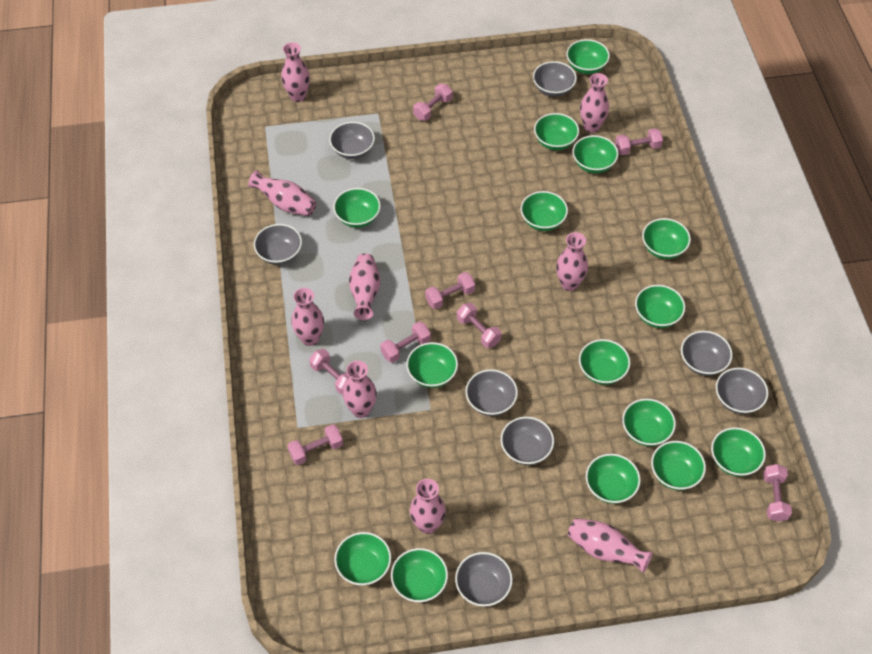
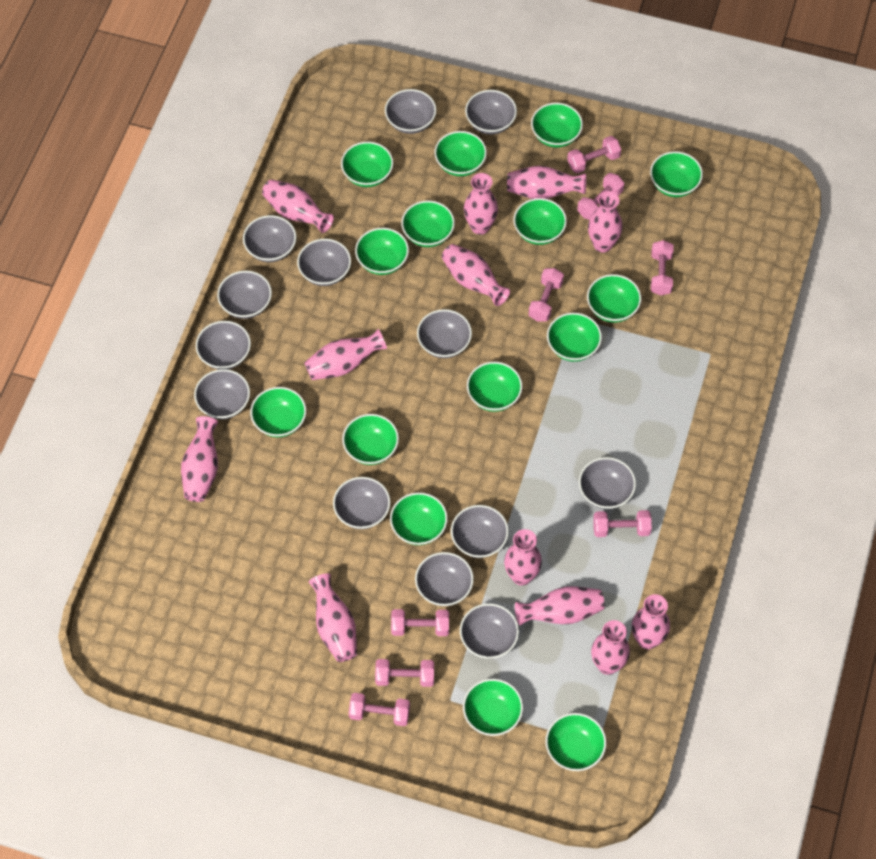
grey bowl: [254,224,302,265] [329,122,375,159] [455,552,513,607] [465,369,518,416] [501,416,554,465] [533,61,577,97] [681,331,732,376] [716,367,768,414] = 8 -> [194,369,250,419] [196,321,251,370] [217,271,272,319] [243,215,296,262] [297,239,351,286] [333,477,390,529] [385,89,436,134] [415,552,474,606] [417,309,472,358] [451,505,509,558] [460,603,519,659] [465,90,517,134] [579,457,636,509] = 13
pink vase: [248,170,316,216] [281,42,310,102] [291,288,324,346] [343,361,377,418] [349,253,380,320] [410,479,446,534] [556,232,588,291] [568,518,652,573] [580,73,609,133] = 9 -> [181,416,218,502] [262,179,334,233] [304,329,387,380] [309,573,357,662] [442,244,510,306] [464,173,498,235] [504,529,542,586] [507,166,586,199] [515,586,605,625] [588,191,622,253] [591,620,630,675] [632,594,670,649] = 12

